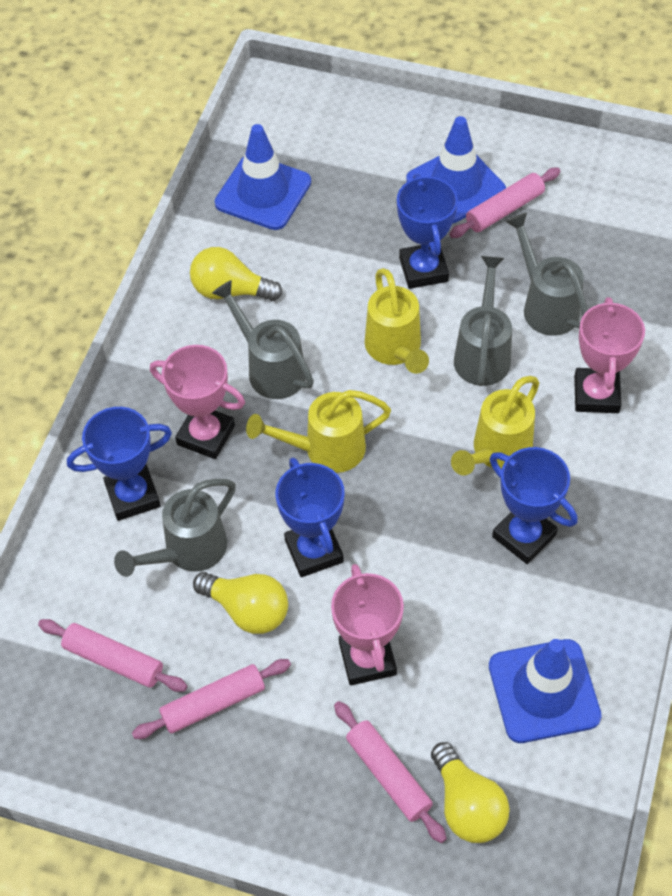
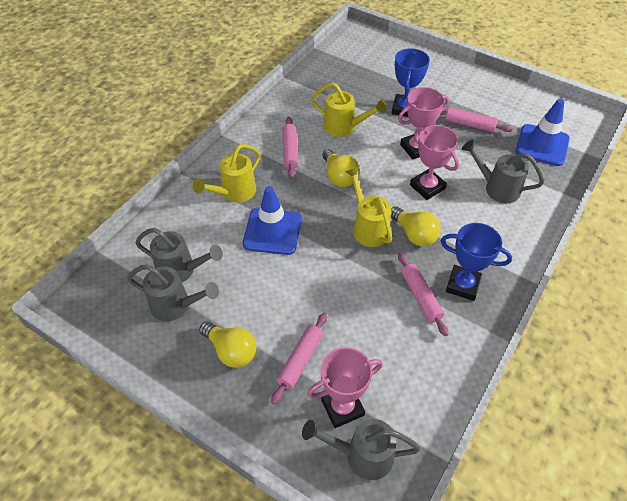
blue traffic cone: [215,124,311,230] [406,116,506,224] [489,639,602,743] = 3 -> [243,186,302,255] [516,99,570,166] = 2
blue trophy: [67,407,172,521] [276,457,345,577] [397,174,458,289] [490,447,577,564] = 4 -> [392,48,430,117] [441,223,512,301] = 2

